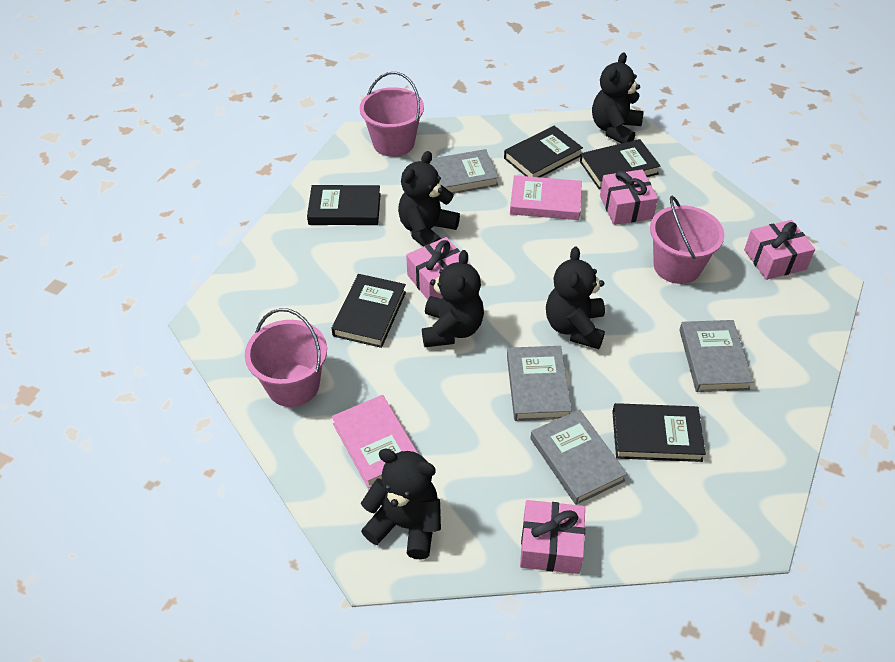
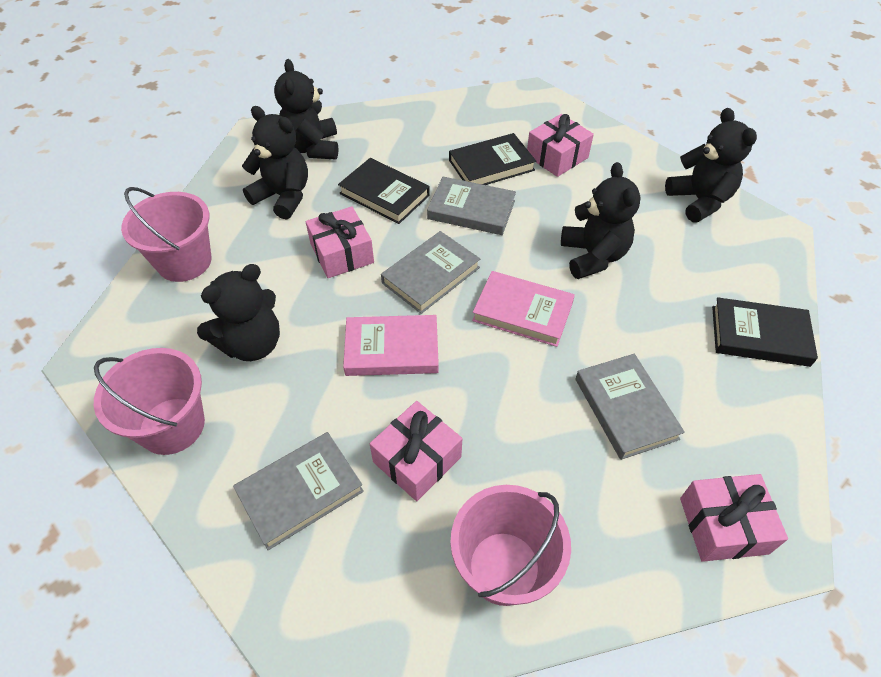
black book: [307,185,381,225] [331,274,406,348] [504,126,583,177] [580,139,660,189] [612,403,706,462] = 5 -> [338,158,430,224] [449,133,536,185] [712,297,818,367] = 3

